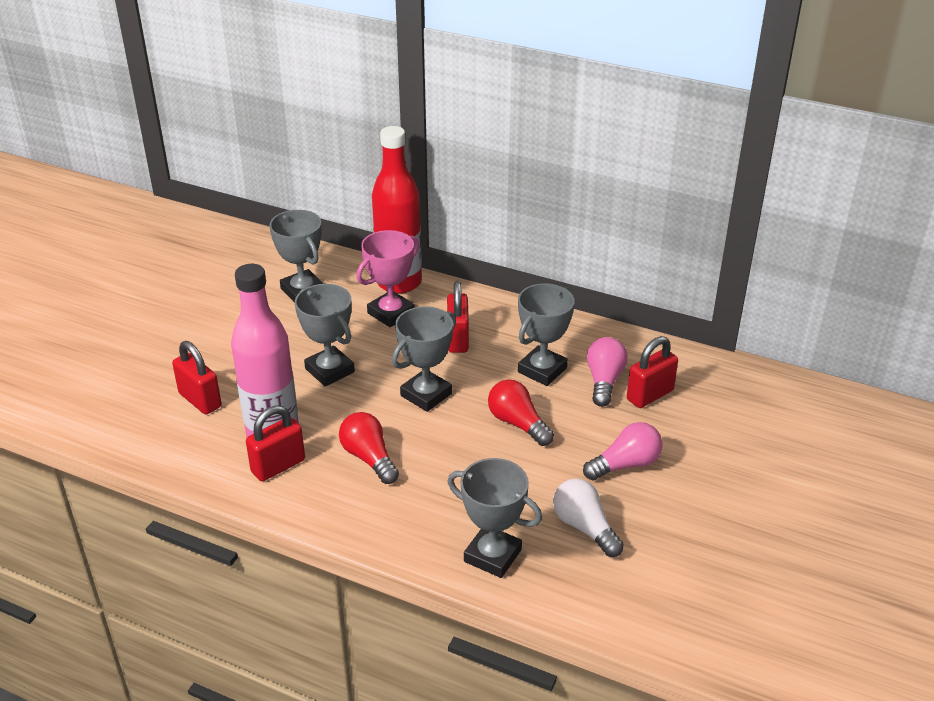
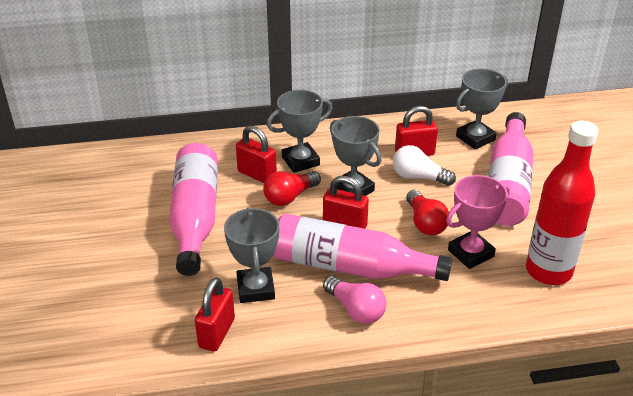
grey trophy: [269,210,324,303] [295,284,355,386] [392,306,456,412] [447,458,542,578] [518,283,575,386] = 5 -> [224,207,279,303] [267,90,333,173] [330,116,382,196] [456,68,508,149] = 4
pink bottle: [231,264,299,437] = 1 -> [169,143,218,276] [274,214,452,281] [488,112,534,226] = 3
pink light bulb: [583,422,663,481] [587,337,628,407] = 2 -> [323,276,386,324] = 1

